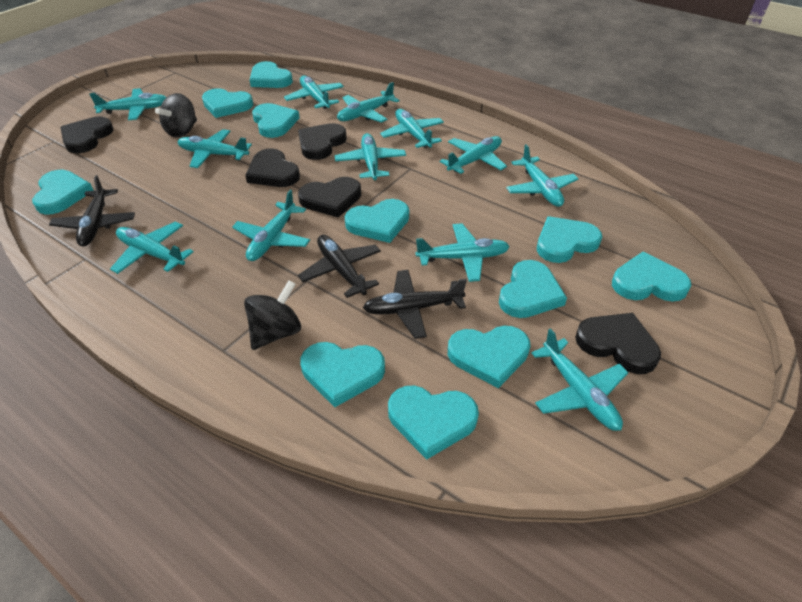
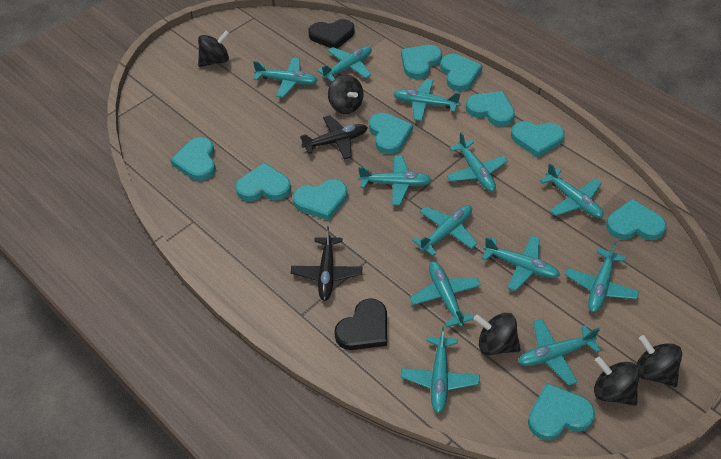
black heart: [60,117,113,153] [245,148,300,187] [298,123,347,160] [298,177,361,217] [575,313,661,374] = 5 -> [308,19,354,49] [334,298,387,350] = 2
black plane: [49,175,135,246] [298,235,381,298] [363,270,467,339] = 3 -> [291,226,362,301] [300,115,368,160] = 2
black spinning top: [155,93,197,138] [244,280,301,350] = 2 -> [198,30,230,67] [328,75,363,114] [474,313,521,355] [594,356,639,406] [636,335,682,387] = 5
turquoise heart: [32,170,94,214] [202,88,254,118] [250,61,293,88] [252,103,300,138] [300,342,385,407] [345,199,409,243] [388,385,479,460] [448,326,531,388] [499,260,567,318] [537,216,602,263] [612,252,691,302] = 11 -> [170,137,216,181] [236,163,291,201] [293,179,347,221] [369,113,413,154] [401,45,442,79] [440,54,483,91] [466,91,515,127] [511,121,565,158] [528,383,595,440] [606,199,666,240] = 10

